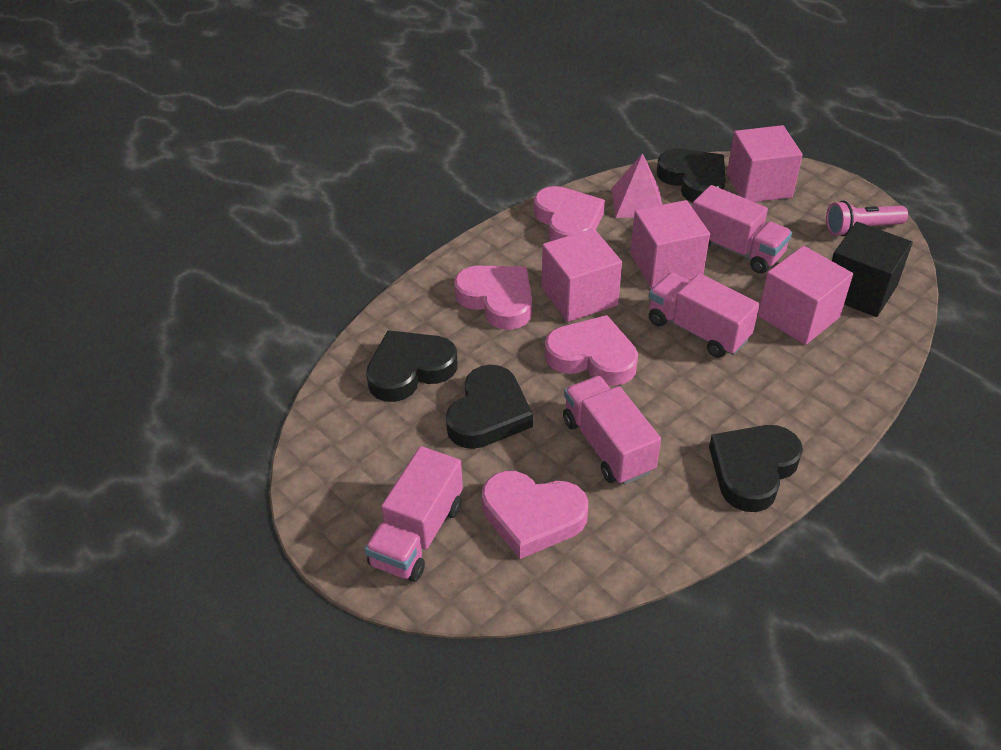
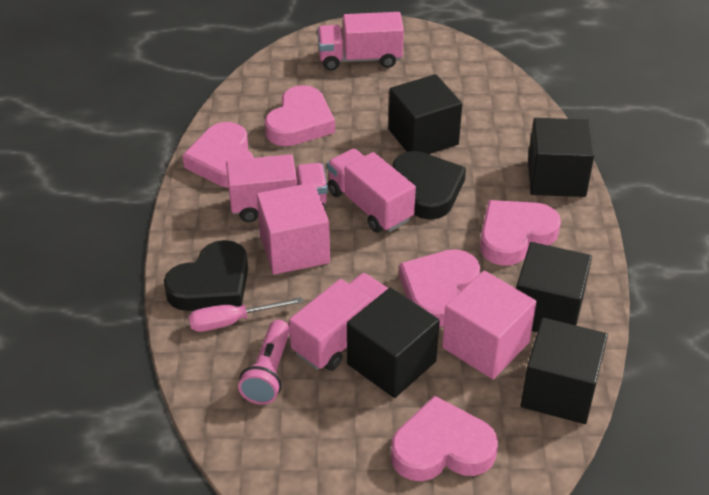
black cube: [832,222,913,317] = 1 -> [347,287,440,398] [388,74,462,154] [516,242,592,332] [521,318,608,424] [528,118,594,197] = 5
black heart: [366,330,458,402] [446,365,533,449] [657,149,726,202] [709,425,803,512] = 4 -> [164,240,248,311] [392,151,466,219] = 2
pink cube: [542,228,622,322] [630,200,710,288] [727,125,803,202] [758,246,853,345] = 4 -> [257,183,330,275] [442,271,536,379] = 2
pink heart: [454,266,532,330] [482,471,588,559] [534,186,605,241] [545,315,638,386] = 4 -> [182,122,254,188] [265,85,335,146] [391,396,498,481] [399,249,480,327] [480,200,561,266] = 5
pink pyramid: [612,153,662,218] = 1 -> none = 0
pink screwdriver: none = 0 -> [189,297,303,332] = 1

